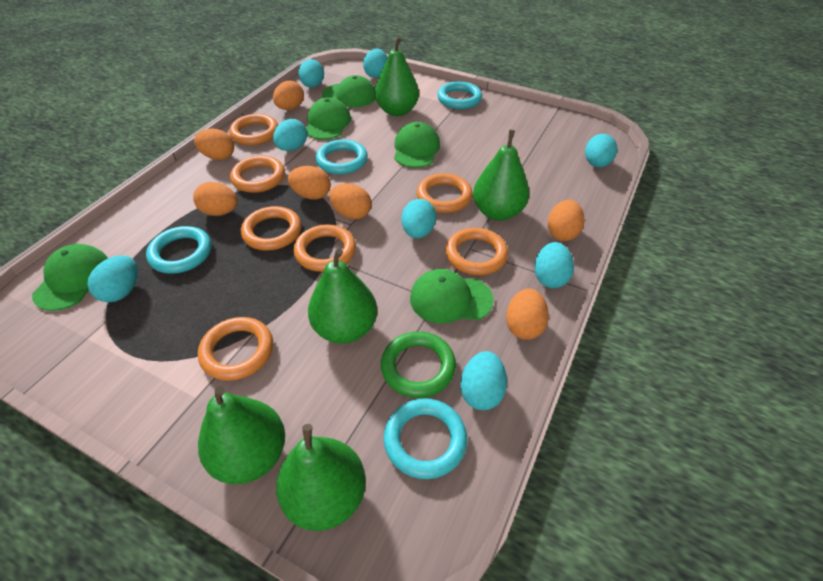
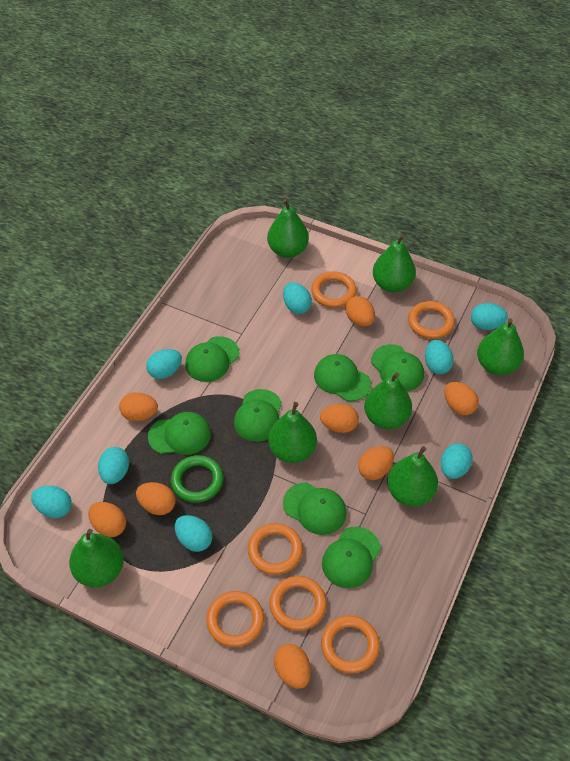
green cap: [32,244,108,311] [306,97,351,139] [322,75,376,107] [394,122,440,168] [410,269,494,324] = 5 -> [148,412,211,455] [185,336,239,382] [234,389,282,442] [283,482,347,535] [314,354,371,402] [322,526,381,588] [371,344,424,391] = 7
green pear: [198,386,285,484] [276,424,366,531] [308,248,377,344] [375,36,419,116] [473,130,529,221] = 5 -> [69,529,124,587] [267,199,309,258] [268,402,317,463] [364,373,412,429] [373,234,416,292] [387,446,438,507] [477,318,524,375] = 7
orange egg: [193,182,238,216] [194,129,234,160] [273,81,304,110] [288,166,331,200] [329,184,372,219] [506,289,549,340] [548,200,584,241] = 7 -> [88,502,126,537] [119,392,158,421] [136,482,175,515] [274,644,311,689] [320,404,359,433] [345,296,375,327] [358,446,394,480] [444,382,479,415] = 8
orange ring: [198,317,273,381] [229,114,278,145] [230,155,285,193] [241,206,302,251] [294,224,356,272] [417,173,473,213] [445,228,508,275] = 7 -> [206,591,264,647] [248,523,303,575] [270,576,327,631] [311,271,357,308] [321,615,380,673] [408,301,455,339] = 6
turquoise ring: [146,226,211,274] [316,139,368,174] [384,398,467,479] [437,81,482,109] = 4 -> none = 0

